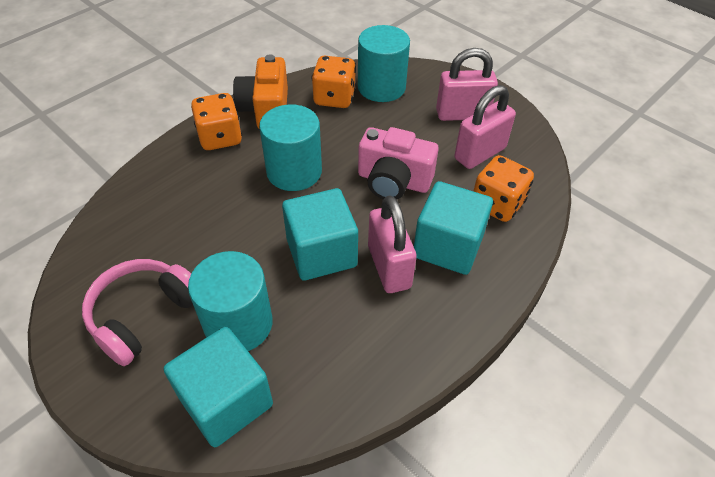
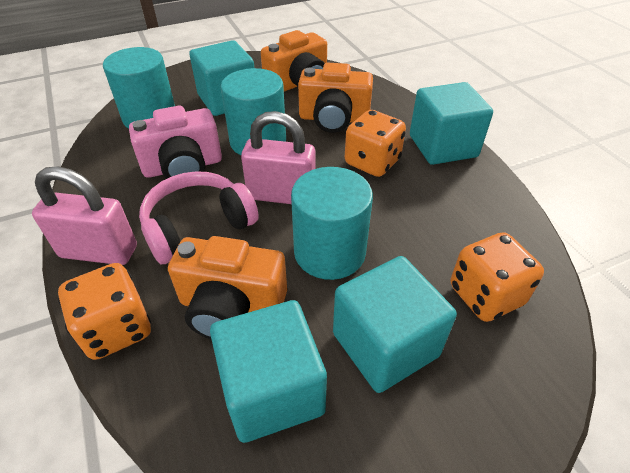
orange camera: [233,54,288,128] = 1 -> [168,236,287,339] [261,30,327,92] [298,63,373,133] = 3
pink padlock: [368,195,417,293] [436,48,498,121] [454,85,516,169] = 3 -> [32,166,137,265] [241,111,316,204] = 2
turquoise cube: [164,327,273,447] [282,188,358,281] [414,181,493,275] = 3 -> [189,40,254,116] [210,300,327,443] [333,256,457,393] [410,82,493,165] = 4

